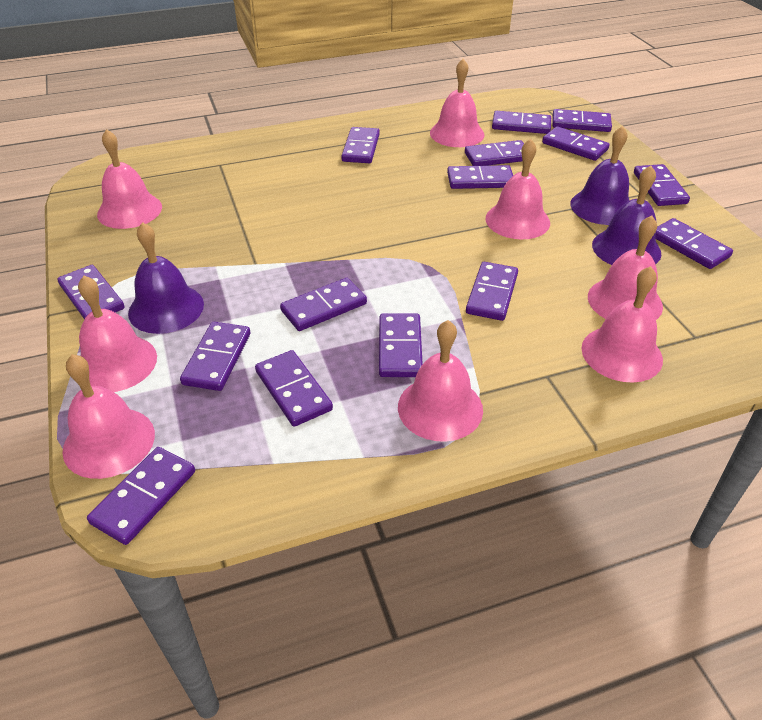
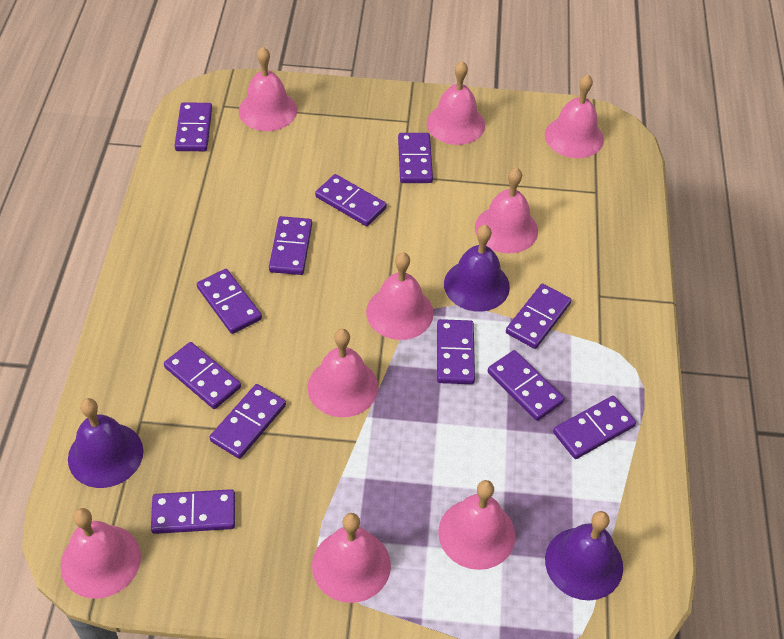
pink bell: [62,354,155,479] [78,276,157,392] [97,129,162,229] [398,320,483,442] [430,59,484,147] [485,139,550,239] [581,266,663,383] [588,215,663,320] = 8 -> [61,508,141,599] [239,47,297,131] [308,329,378,417] [312,513,391,603] [366,252,434,340] [427,61,485,145] [438,480,515,570] [475,167,538,254] [545,74,604,158] = 9
purple domino: [57,265,125,319] [87,447,195,545] [180,322,250,391] [255,350,333,427] [280,278,367,331] [341,127,380,163] [379,313,423,377] [447,165,513,189] [465,140,524,166] [466,262,518,321] [492,111,551,134] [542,126,610,161] [552,109,612,132] [634,164,690,206] [655,218,733,269] = 15 -> [151,489,235,534] [164,342,241,409] [175,102,212,151] [197,269,262,334] [209,384,286,459] [269,216,312,275] [315,174,387,226] [398,133,433,183] [437,319,475,384] [488,350,564,421] [506,284,571,349] [553,396,636,459] = 12

